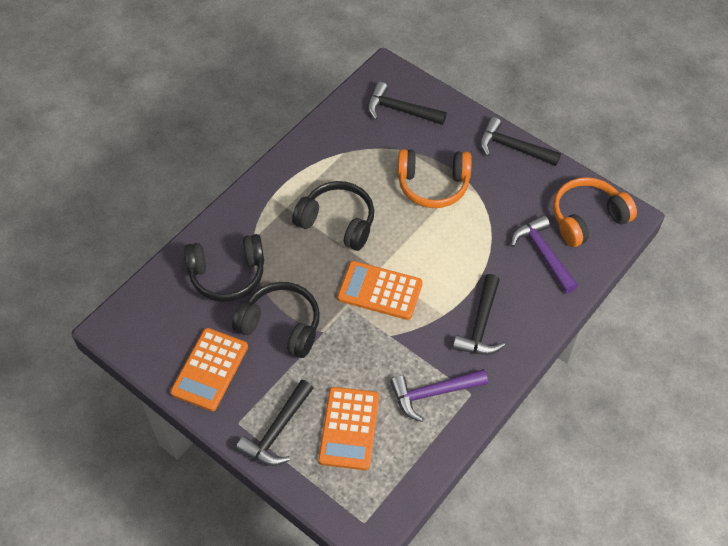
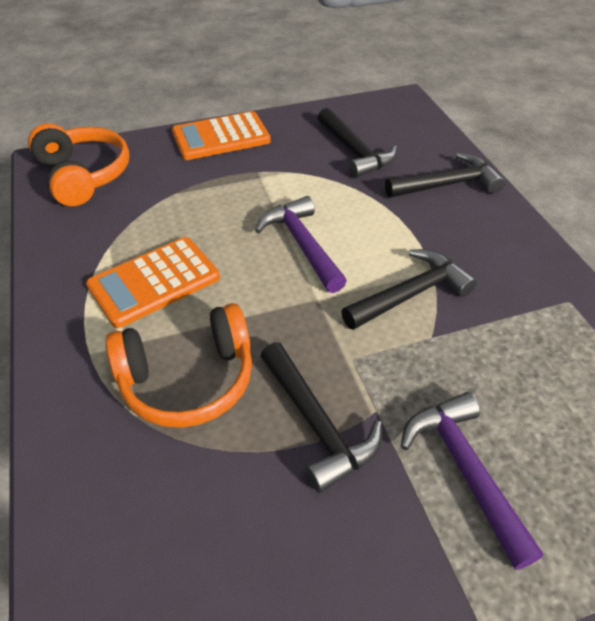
black headphones: [184,234,264,302] [232,282,320,358] [292,181,374,251] = 3 -> none = 0
orange calculator: [170,328,248,411] [318,387,379,470] [337,261,423,320] = 3 -> [86,237,220,328] [172,111,271,160] = 2

